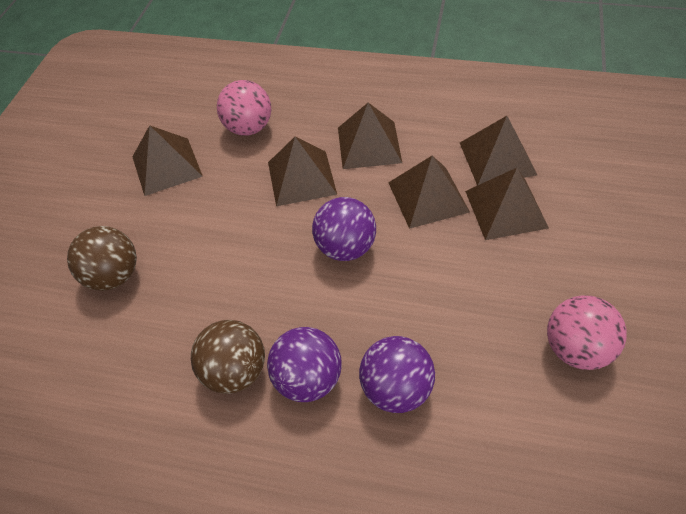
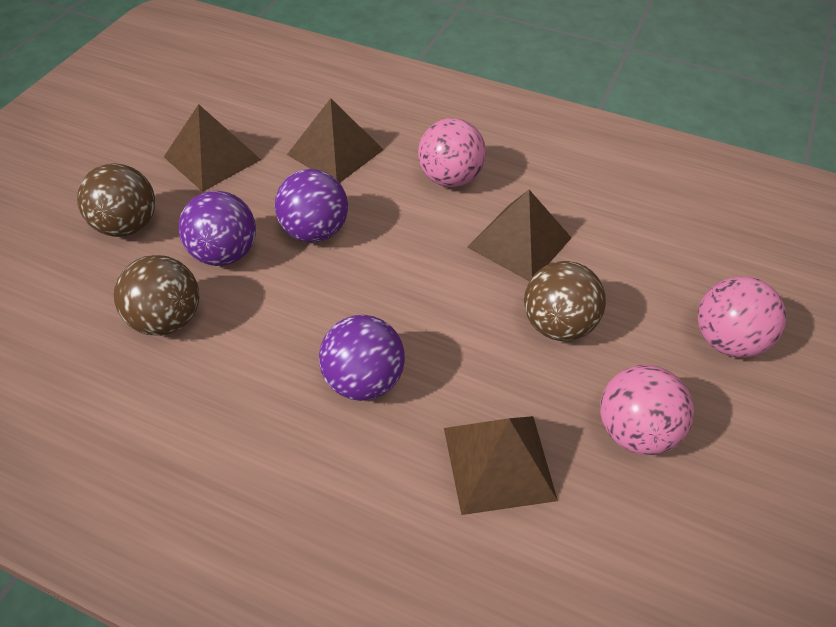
brown ball: [67,226,137,291] [191,320,265,394] = 2 -> [77,163,155,237] [114,255,199,336] [524,261,606,341] = 3
brown pyramid: [132,125,203,196] [268,137,337,206] [338,103,402,169] [388,156,470,229] [460,116,537,186] [465,168,549,240] = 6 -> [164,104,261,192] [287,98,384,183] [444,416,558,515] [467,190,572,281] = 4
pink ball: [217,80,271,136] [547,295,627,370] = 2 -> [418,118,486,187] [600,365,694,455] [698,276,786,358] = 3

